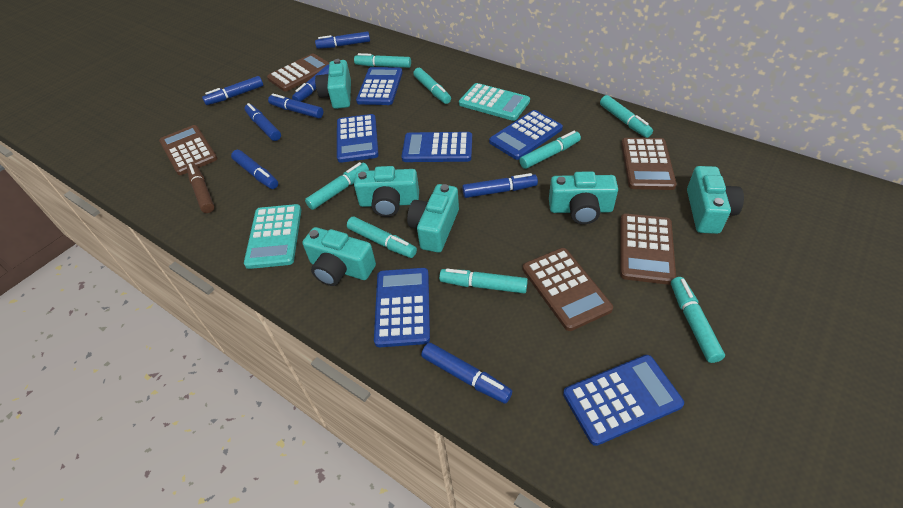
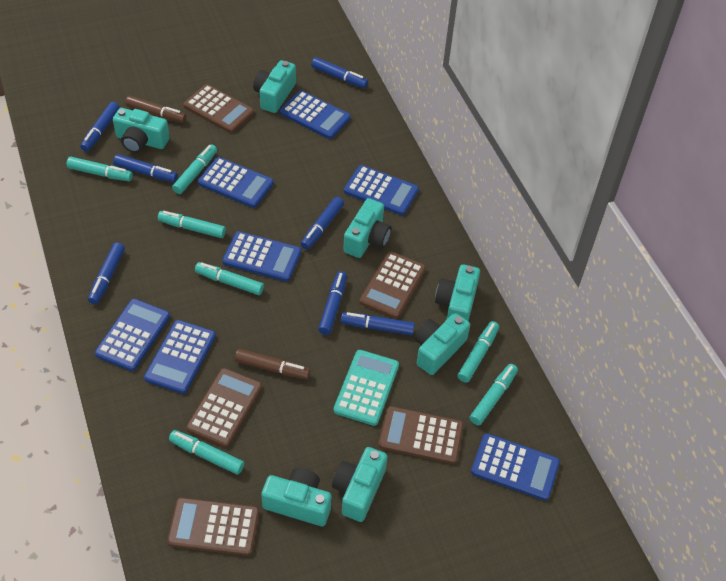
blue calculator: [337,114,379,163] [356,67,403,105] [374,268,430,347] [401,132,472,162] [489,110,563,160] [563,355,684,446] = 6 -> [95,299,170,371] [144,320,216,394] [198,157,274,208] [222,231,302,282] [280,90,351,139] [344,165,419,215] [471,433,560,501] = 7
blue marker: [202,76,263,105] [231,150,278,189] [244,103,281,141] [268,94,323,118] [292,65,329,102] [315,31,370,49] [421,343,512,404] [462,173,538,198] = 8 -> [80,102,120,152] [88,242,125,304] [113,154,178,182] [301,197,344,250] [311,57,368,88] [318,271,347,335] [341,312,415,335] = 7
brown marker: [187,163,215,213] = 1 -> [125,96,187,123] [235,349,310,379] = 2
turquoise calculator: [244,204,301,269] [459,83,530,121] = 2 -> [334,350,399,426] = 1
turquoise camera: [302,227,376,286] [315,59,351,109] [354,166,419,217] [407,184,459,253] [549,171,618,224] [687,166,744,234] = 6 -> [113,108,170,153] [253,60,296,113] [261,468,332,526] [332,447,387,522] [343,198,391,258] [414,313,470,375] [435,264,480,321] = 7
turquoise marker: [305,162,369,210] [347,217,417,258] [354,53,411,68] [413,68,451,104] [439,269,528,293] [519,131,581,169] [600,95,653,138] [671,277,725,363] = 8 -> [66,157,133,181] [158,211,226,238] [169,430,244,475] [172,144,217,194] [195,262,264,295] [457,321,499,383] [469,364,518,426] = 7

